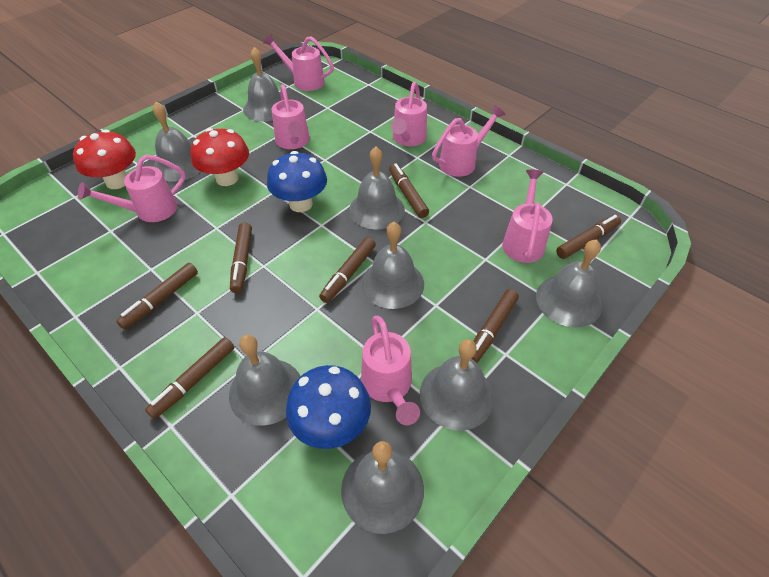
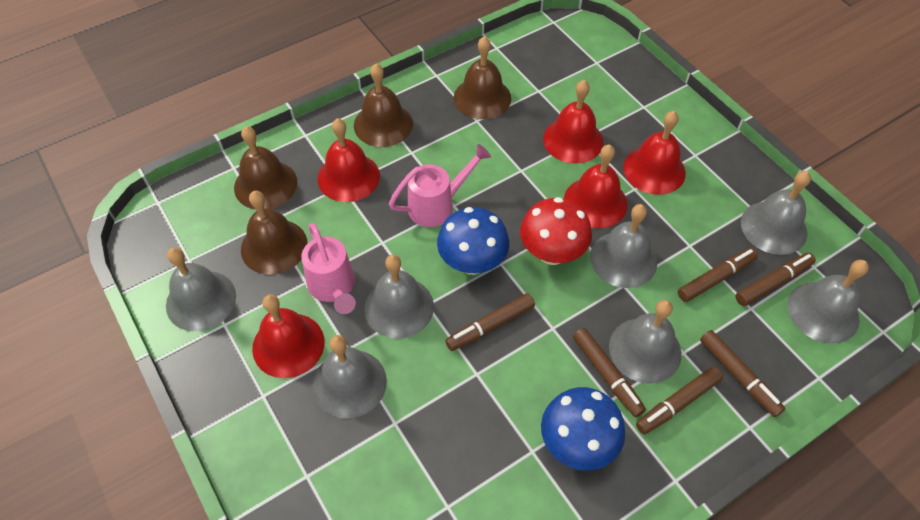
brown bell: none = 0 -> [234,126,297,210] [241,191,307,275] [354,64,413,147] [454,36,511,119] = 4
brown marker: [116,263,198,330] [145,337,235,419] [230,223,252,293] [319,237,376,303] [389,163,429,218] [472,289,519,363] [556,215,621,259] = 7 -> [445,293,535,351] [573,328,646,417] [636,366,723,435] [678,248,758,302] [700,330,785,417] [735,253,816,306] = 6
grey bell: [153,102,201,182] [229,335,301,426] [243,47,281,122] [341,441,424,534] [349,147,405,230] [361,222,424,309] [420,339,494,430] [536,239,602,328] = 8 -> [166,247,236,331] [313,335,387,419] [364,255,434,338] [590,204,657,288] [609,300,682,383] [741,171,811,255] [787,260,869,344] = 7
pink watering can: [78,154,186,222] [263,33,334,91] [272,84,310,149] [361,316,420,425] [391,82,427,146] [432,105,506,177] [502,169,553,263] = 7 -> [301,223,356,314] [389,144,491,227] = 2
red bell: none = 0 -> [252,295,324,378] [318,118,380,202] [543,80,603,164] [564,144,627,228] [623,111,686,195] = 5
red mushroom: [73,130,136,189] [190,128,249,186] = 2 -> [520,197,592,265] = 1

